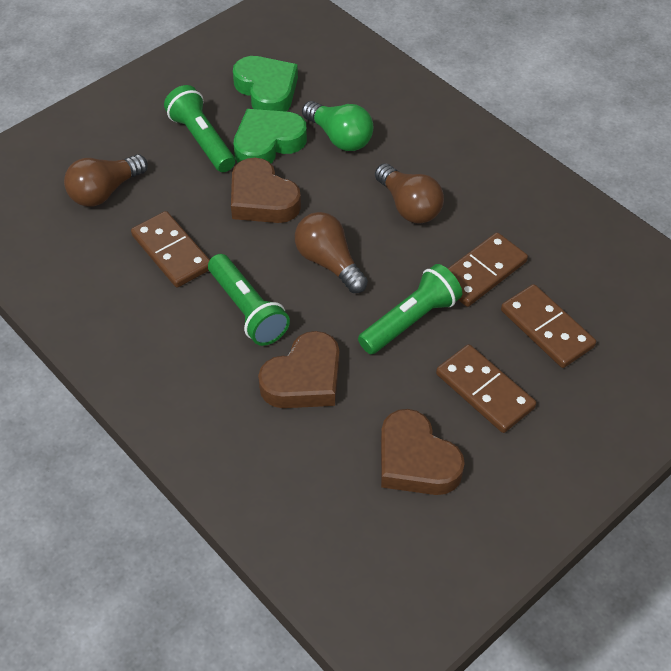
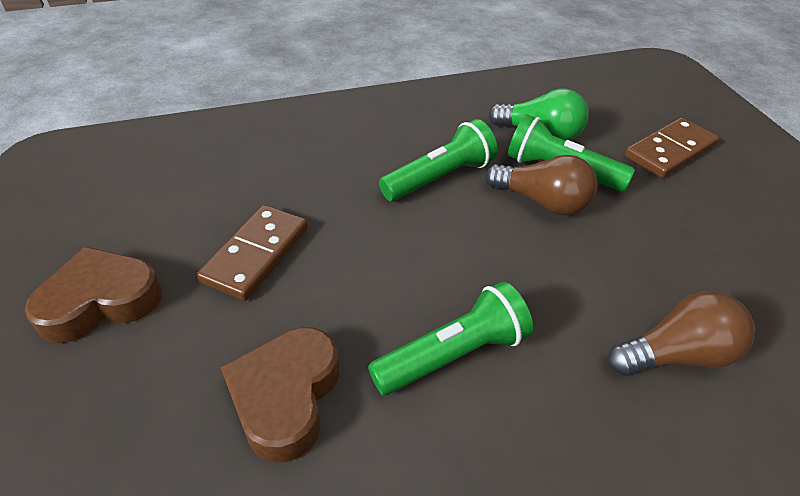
brown domino: [131,211,210,288] [436,344,536,433] [448,232,528,307] [501,284,596,368] = 4 -> [197,205,308,301] [625,118,719,178] = 2
brown heart: [231,158,301,223] [258,331,339,408] [381,409,465,495] = 3 -> [25,247,162,343] [221,327,340,463] = 2
brown light bulb: [64,154,148,207] [295,212,368,293] [375,163,444,224] = 3 -> [485,155,597,216] [608,291,755,376] = 2
green heart: [233,56,298,112] [234,109,307,163] = 2 -> none = 0

